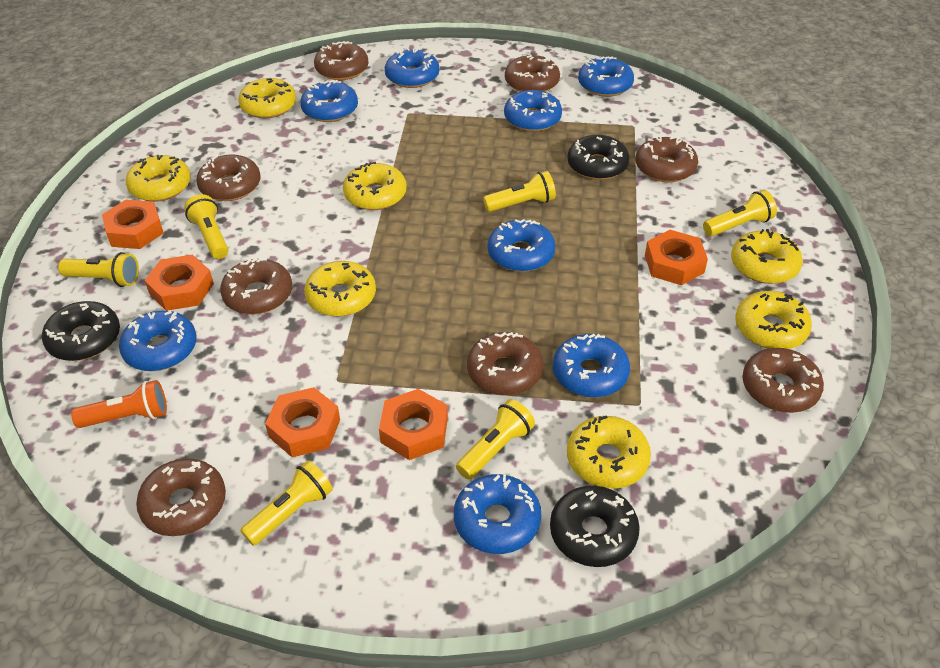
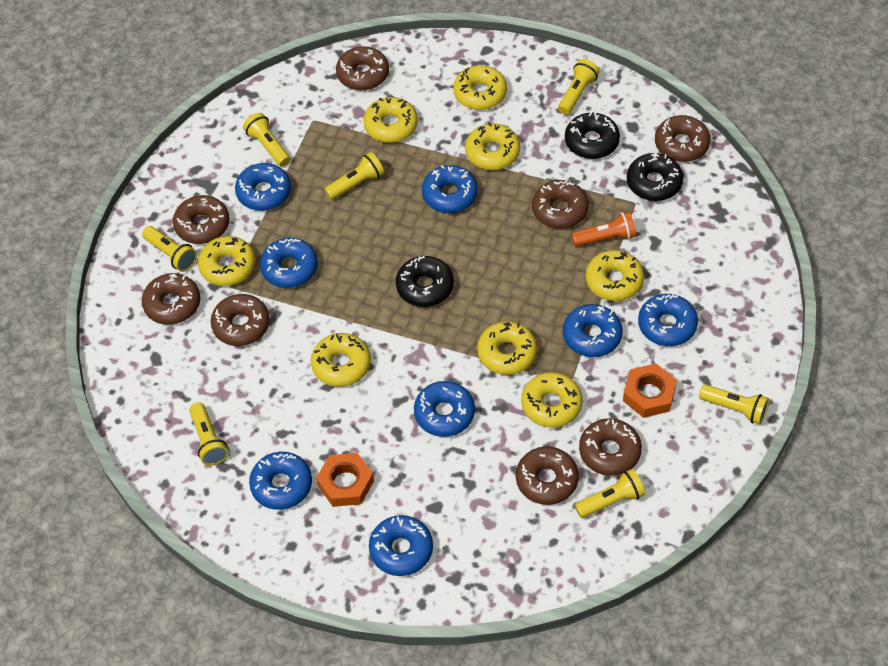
orange nut: [102,200,164,249] [145,255,214,311] [265,387,340,457] [379,389,448,460] [645,230,708,285] = 5 -> [316,453,374,507] [623,363,677,418] = 2
yellow donut: [126,154,191,202] [238,78,296,119] [304,261,376,317] [343,162,407,210] [567,416,651,489] [731,229,803,284] [736,291,812,349] = 7 -> [198,236,256,286] [311,333,371,387] [363,97,418,143] [453,65,507,110] [465,122,520,170] [477,321,537,375] [521,372,583,428] [586,250,644,301] = 8
yellow flashlight: [58,252,139,287] [184,194,228,259] [240,460,333,546] [456,399,535,479] [483,171,556,212] [703,190,777,236] = 6 -> [142,226,197,272] [189,402,229,465] [243,113,290,167] [324,152,385,200] [558,59,600,115] [575,469,645,518] [699,384,769,425] = 7

